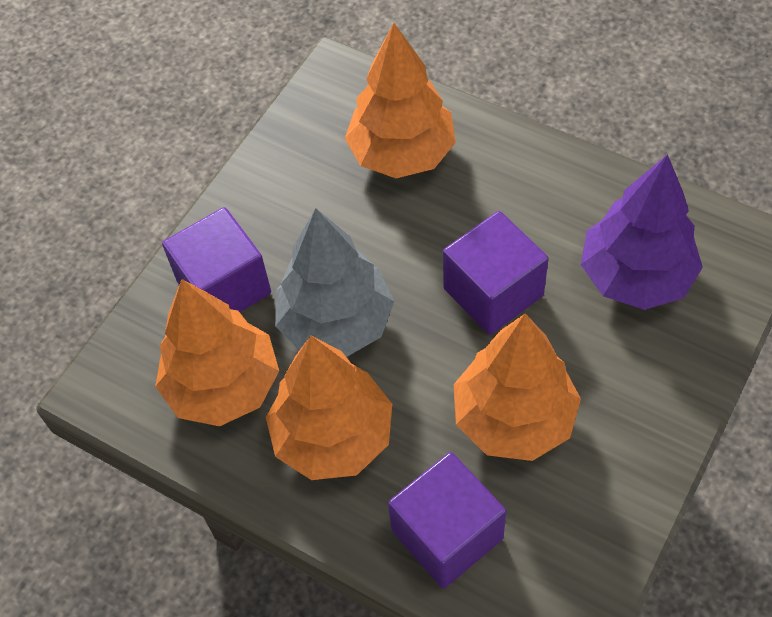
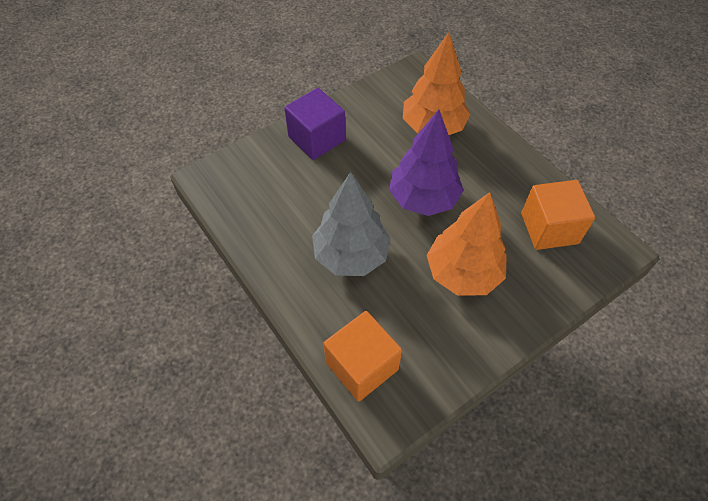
orange cube: none = 0 -> [323,311,402,401] [521,180,595,250] = 2
orange tree: [155,279,279,426] [266,336,392,480] [345,23,456,178] [454,314,581,461] = 4 -> [403,32,470,135] [426,192,507,296] = 2
purple cube: [162,207,271,312] [388,452,506,588] [443,211,549,335] = 3 -> [284,88,345,160] = 1

